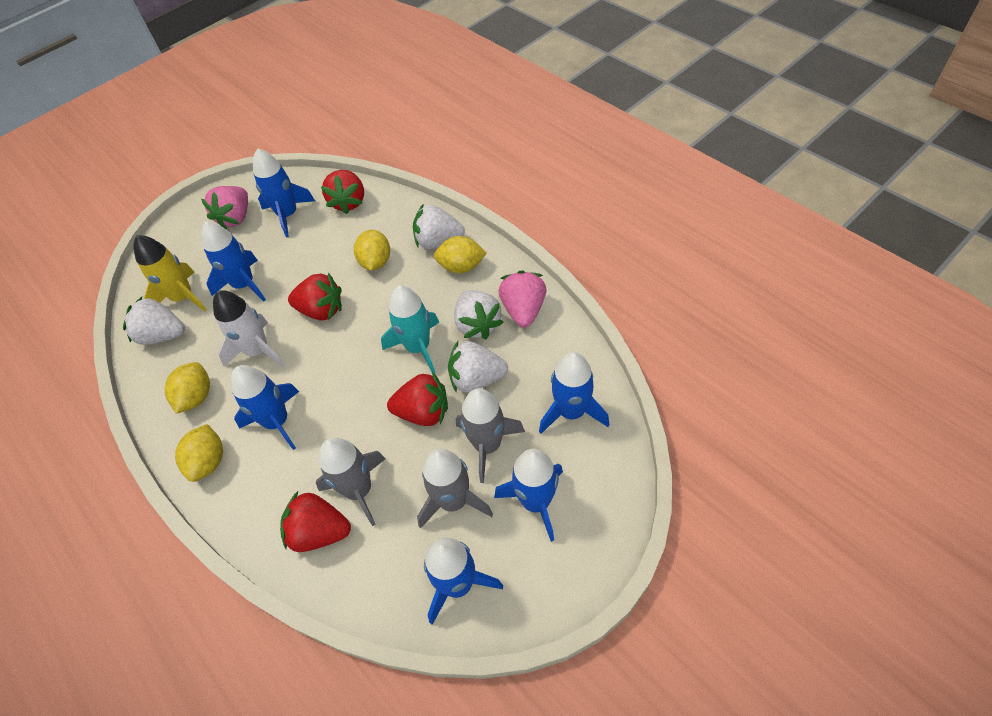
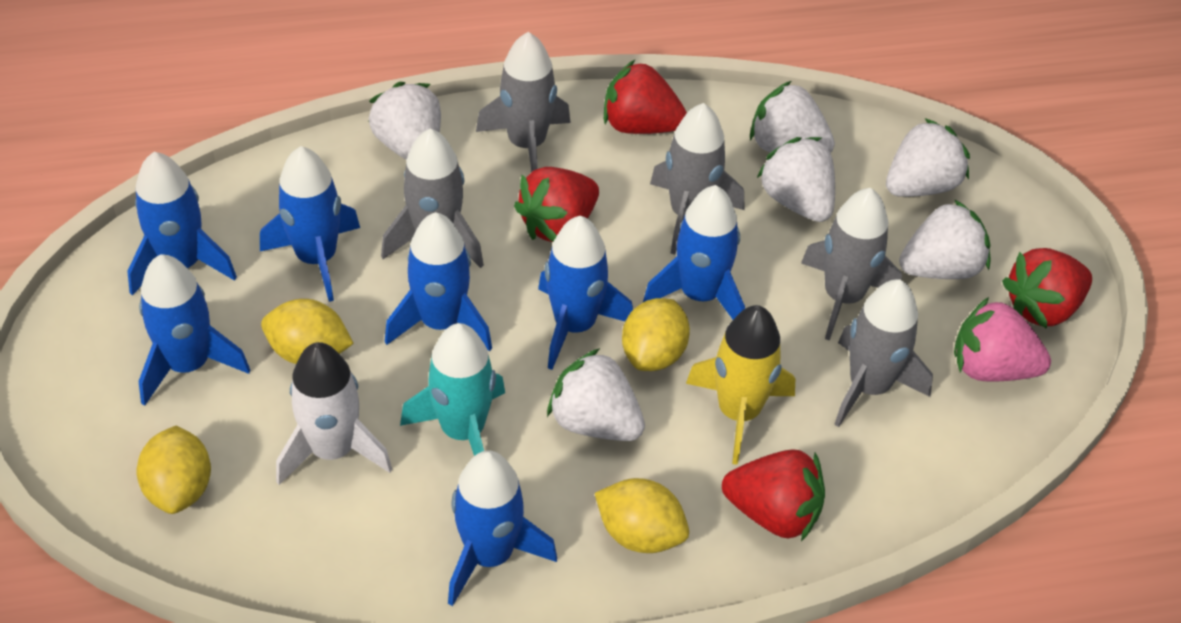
blue rocket: [201,221,266,301] [231,365,299,450] [253,148,315,238] [424,538,503,625] [494,449,563,542] [539,352,609,434] = 6 -> [127,152,237,296] [138,254,250,406] [260,146,360,302] [385,212,492,351] [448,450,557,606] [538,216,633,370] [643,185,745,320] = 7
grey rocket: [316,437,386,526] [417,449,493,529] [456,388,525,483] = 3 -> [381,128,484,268] [476,32,571,172] [650,103,745,255] [801,188,902,341] [834,279,933,427] = 5
pink strawberry: [201,186,248,229] [499,270,547,327] = 2 -> [954,297,1051,382] = 1
white strawberry: [123,297,185,345] [413,204,465,249] [448,341,508,393] [454,290,504,339] = 4 -> [368,82,441,160] [547,348,645,441] [750,81,835,153] [757,137,835,222] [886,118,970,197] [899,199,991,279] = 6

